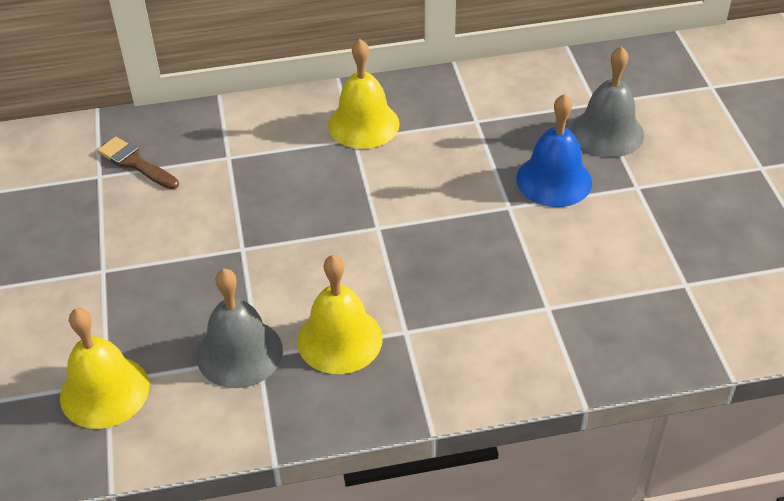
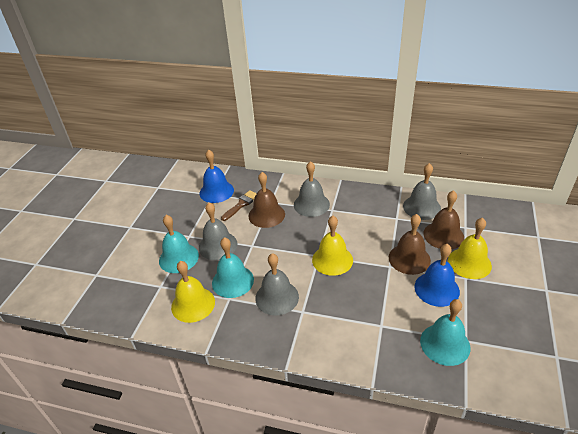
blue bell: [516,94,592,207] = 1 -> [199,149,234,203] [414,244,460,307] = 2
brown bell: none = 0 -> [248,172,285,228] [389,214,431,275] [423,190,464,249] = 3
grey bell: [197,269,283,388] [571,46,644,157] = 2 -> [199,202,238,260] [255,253,299,316] [294,161,330,217] [403,163,441,220] = 4
turquoise bell: none = 0 -> [159,215,199,273] [212,237,254,298] [420,299,470,366] = 3

